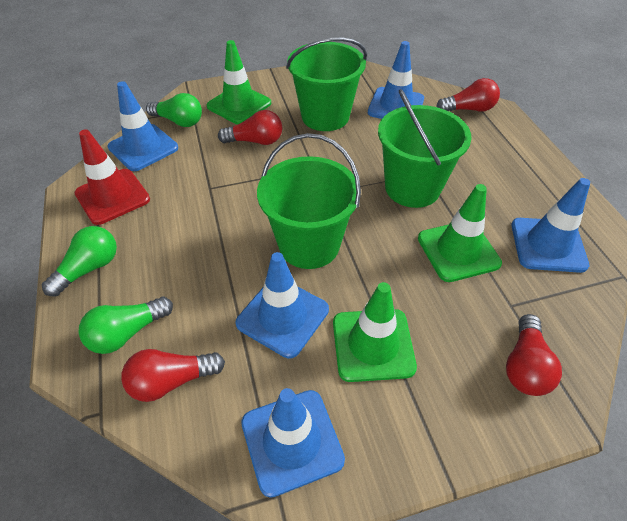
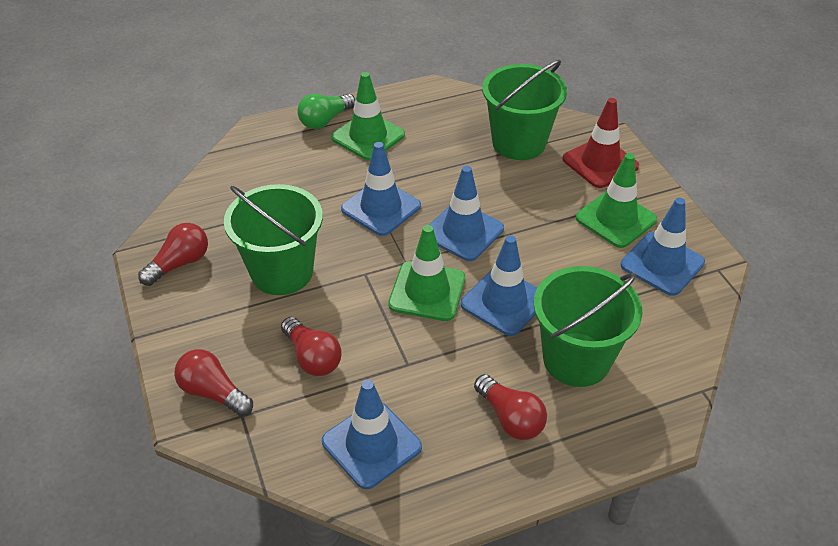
green light bulb: [42,226,117,296] [78,297,173,354] [146,93,202,127] = 3 -> [297,93,355,129] = 1

